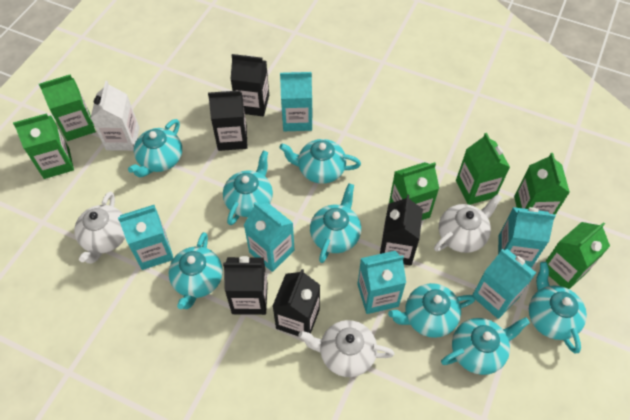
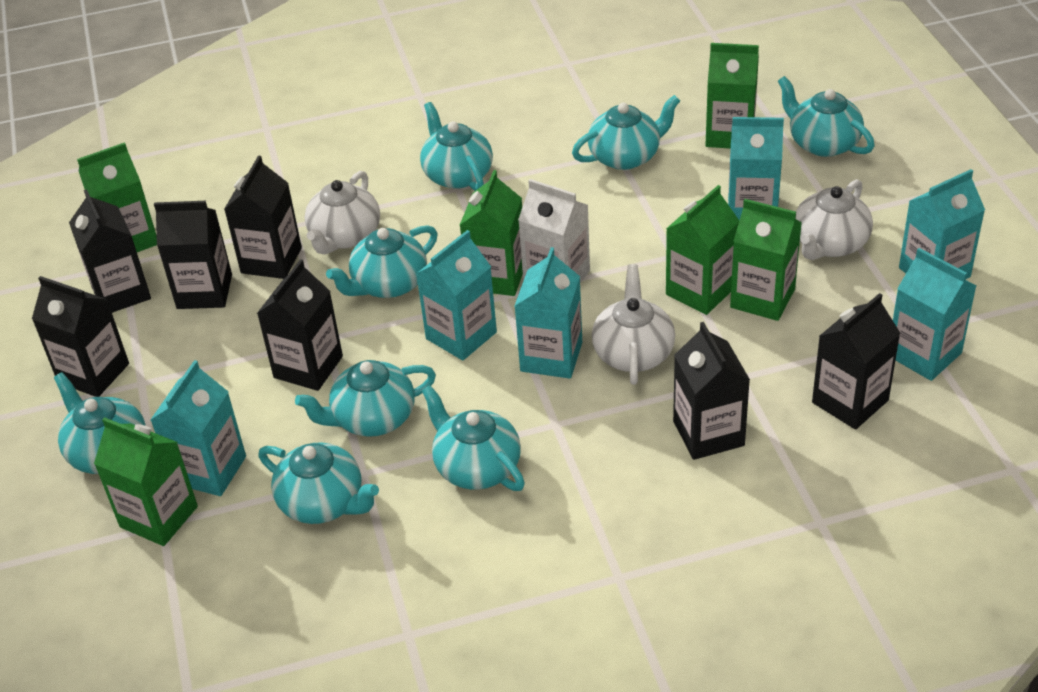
black carton: [208,90,248,151] [223,256,268,315] [230,54,269,116] [273,269,320,337] [380,195,423,266] = 5 -> [32,276,129,397] [69,189,151,313] [154,201,232,309] [224,155,302,279] [257,259,343,391] [673,322,750,460] [812,293,901,430] = 7

